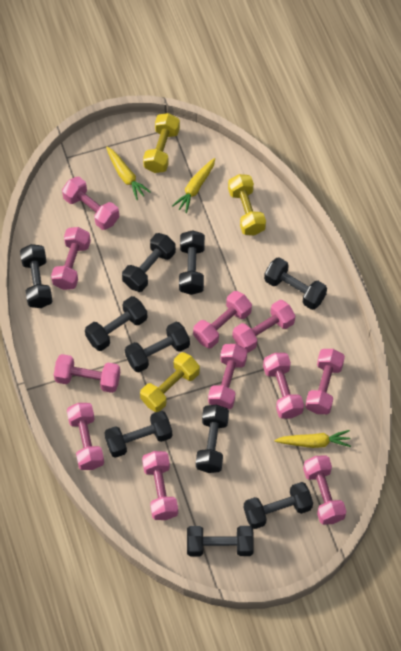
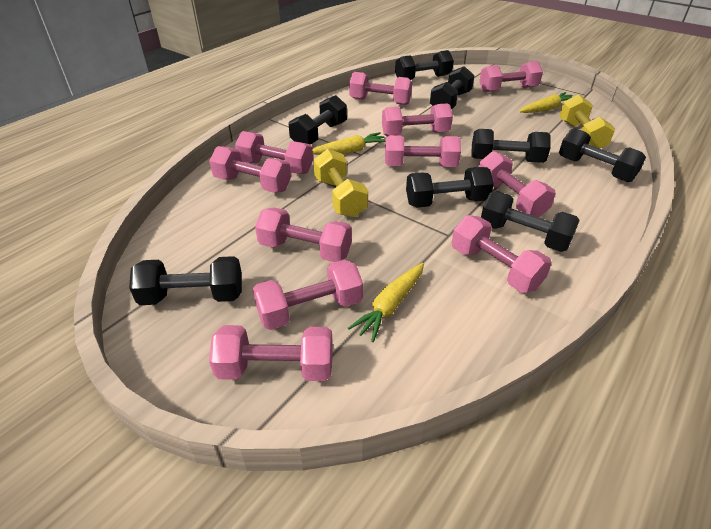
black dumbbell: [20,244,53,308] [85,296,148,351] [104,411,172,458] [122,233,176,292] [125,322,190,372] [179,230,205,295] [187,526,254,556] [196,405,229,473] [244,482,313,529] [264,257,327,310] = 10 -> [129,256,242,305] [289,95,347,144] [395,50,454,80] [406,167,494,208] [430,66,475,109] [471,129,551,163] [481,191,580,252] [559,128,646,182] = 8
yellow dumbbell: [140,352,200,412] [143,113,180,173] [228,174,266,235] = 3 -> [313,149,368,217] [559,94,615,149] = 2

